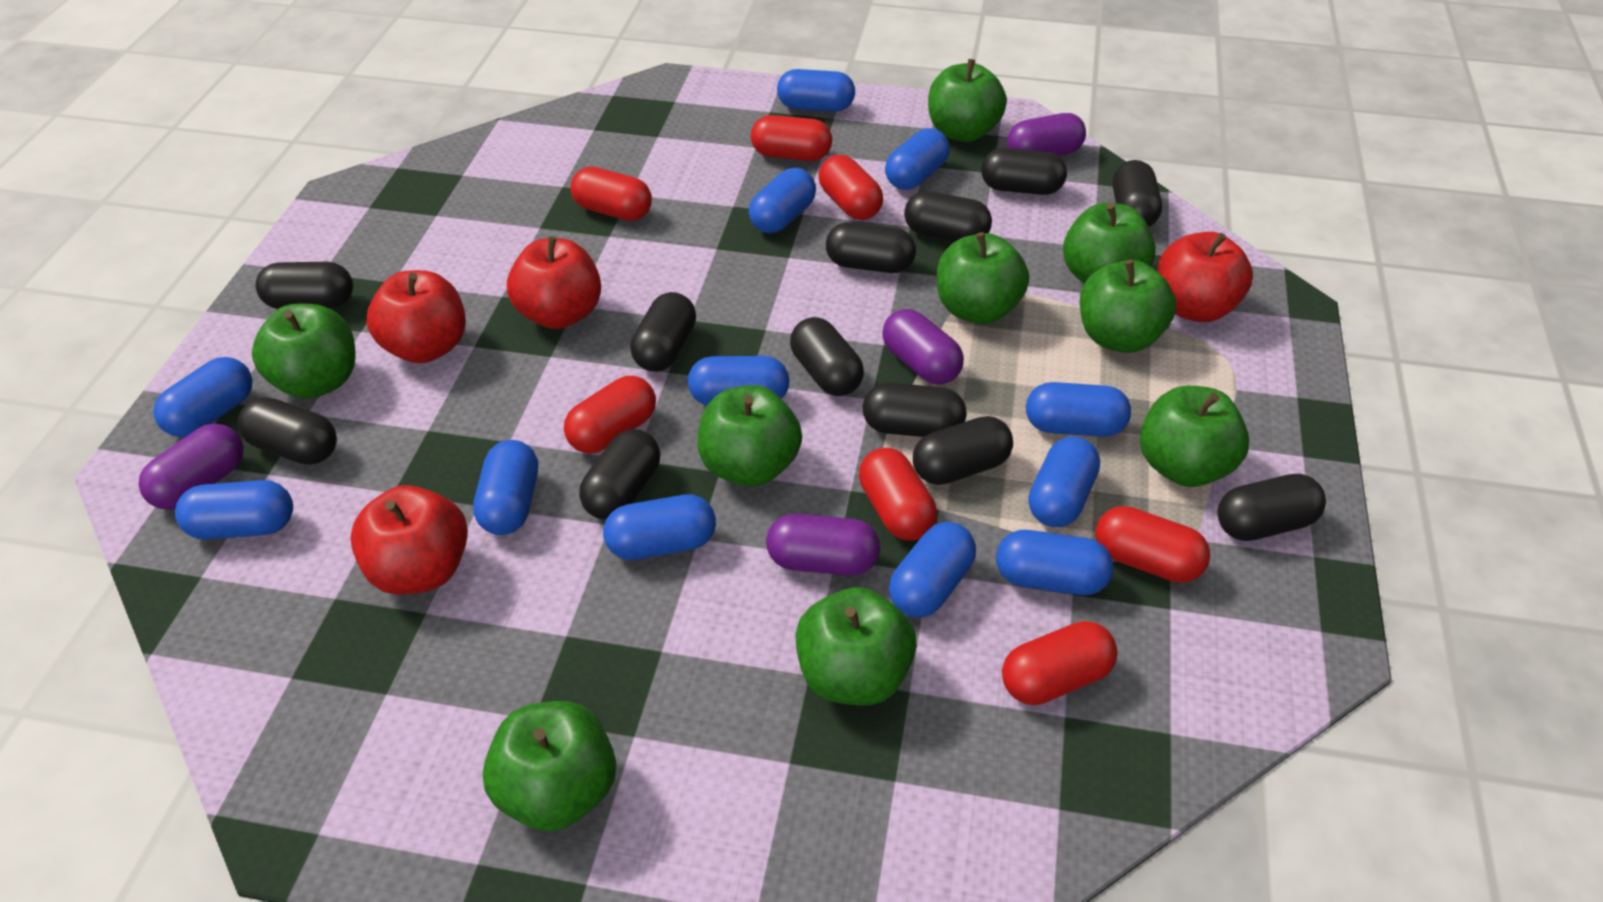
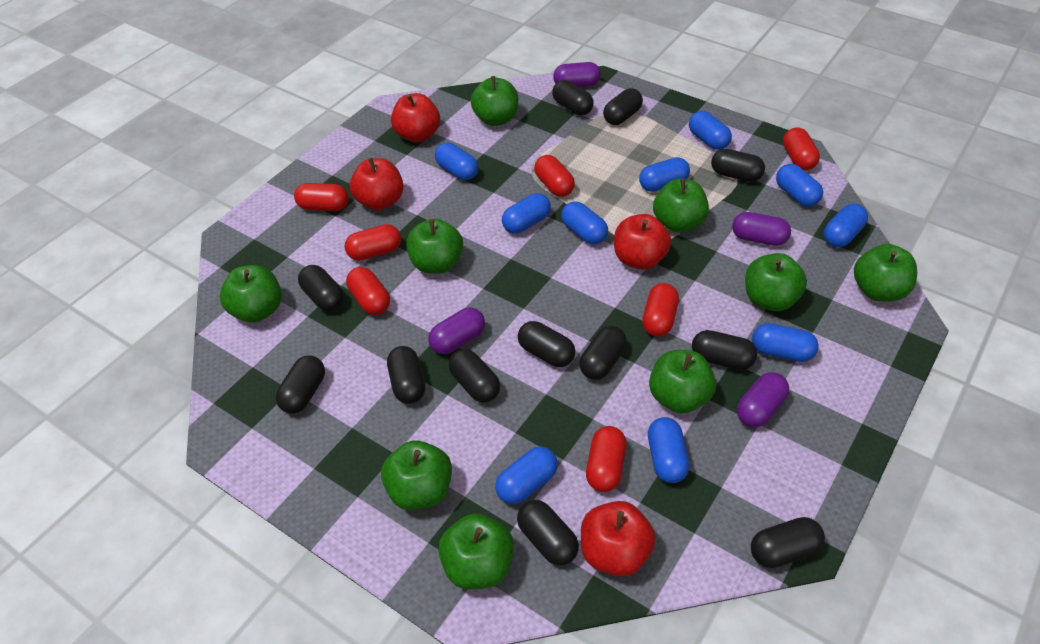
blue capsule: [153,357,252,437] [175,480,293,540] [473,440,538,535] [603,494,716,560] [688,356,789,406] [749,168,816,233] [777,69,855,112] [885,128,950,190] [889,522,976,618] [996,530,1113,595] [1026,382,1131,437] [1028,436,1100,527] = 12 -> [435,143,478,180] [495,446,558,504] [502,193,551,234] [561,201,608,245] [639,157,690,192] [648,417,689,483] [689,111,732,150] [752,323,819,362] [776,164,823,207] [824,204,868,247] = 10

